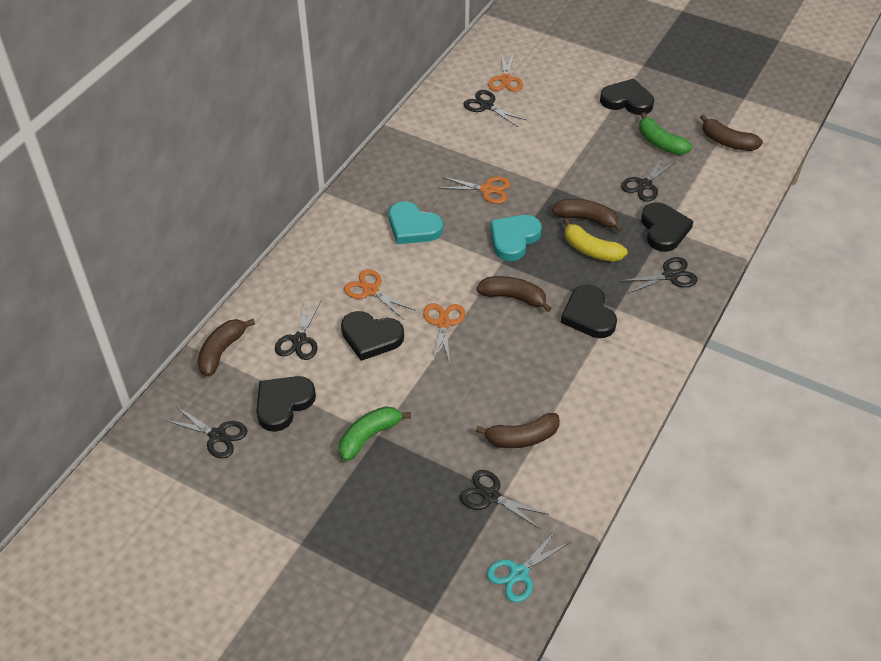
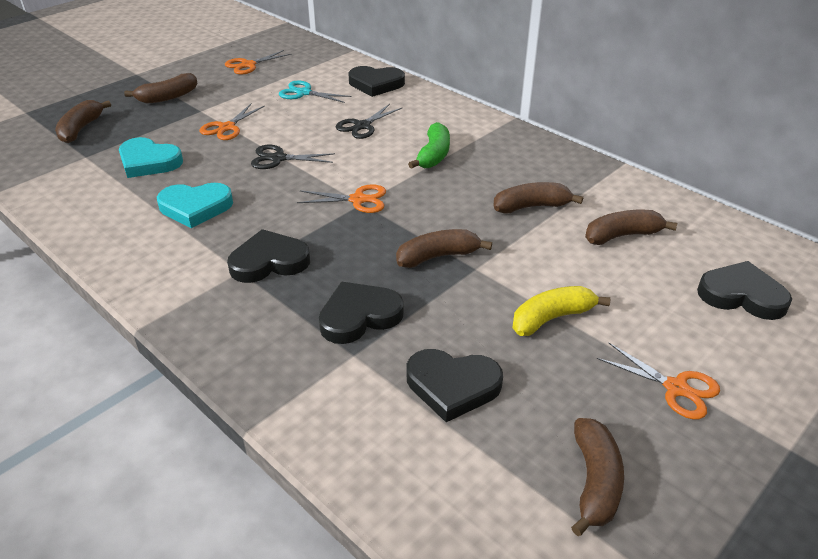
black scissors: [165,406,247,459] [275,300,322,360] [460,470,549,529] [464,90,526,127] [621,157,677,202] [622,257,698,294] = 6 -> [251,145,335,169] [336,104,402,139] = 2
brown banana: [197,319,255,377] [476,413,560,448] [477,276,552,312] [552,199,623,232] [700,115,763,151] = 5 -> [55,100,111,143] [124,73,198,104] [396,229,492,268] [493,182,583,213] [571,418,624,536] [585,210,677,245] = 6
green banana: [339,406,411,461] [639,113,692,155] = 2 -> [408,122,450,169] = 1

